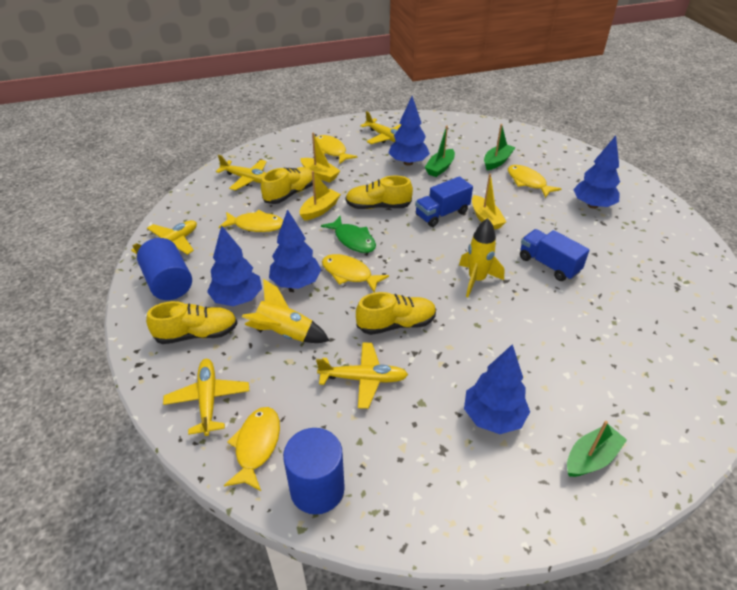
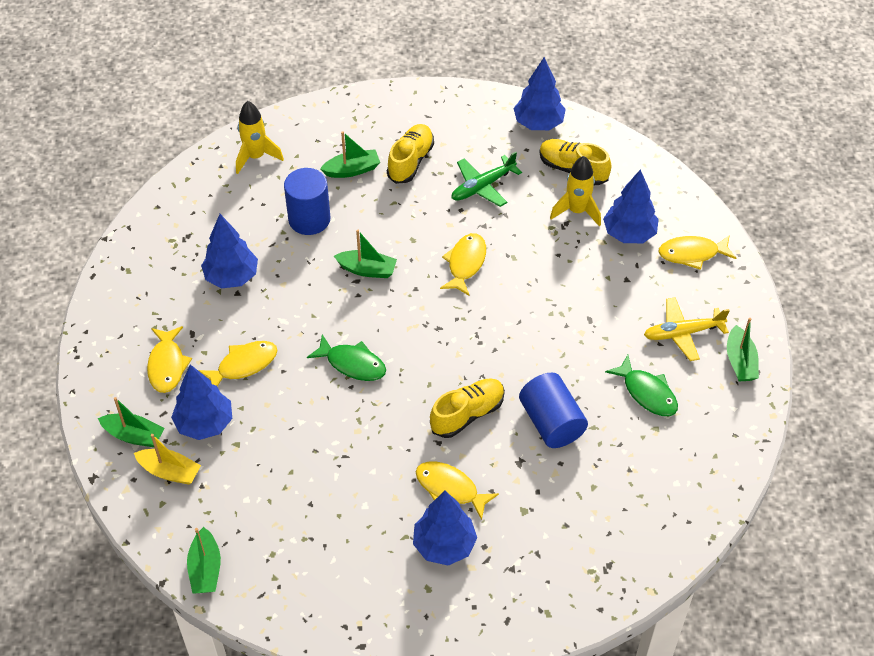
blue truck: [415,176,473,227] [520,229,590,281] = 2 -> none = 0
green boat: [425,126,455,177] [484,124,515,170] [567,421,627,477] = 3 -> [98,397,164,447] [187,527,221,594] [320,131,380,178] [334,230,397,278] [727,318,759,381] = 5
green fish: [321,216,376,253] = 1 -> [307,334,386,381] [605,355,678,416] = 2
green plane: none = 0 -> [452,152,522,207] = 1
yellow boat: [300,133,340,183] [300,171,341,221] [472,174,506,230] = 3 -> [134,434,201,485] = 1
yellow plane: [131,220,197,258] [163,359,249,436] [216,155,267,190] [316,342,408,409] [360,111,401,144] = 5 -> [644,297,730,361] = 1
yellow shoe: [146,301,237,344] [261,167,313,204] [345,176,413,209] [356,292,436,335] = 4 -> [387,124,434,184] [430,378,505,438] [539,139,612,185] = 3

